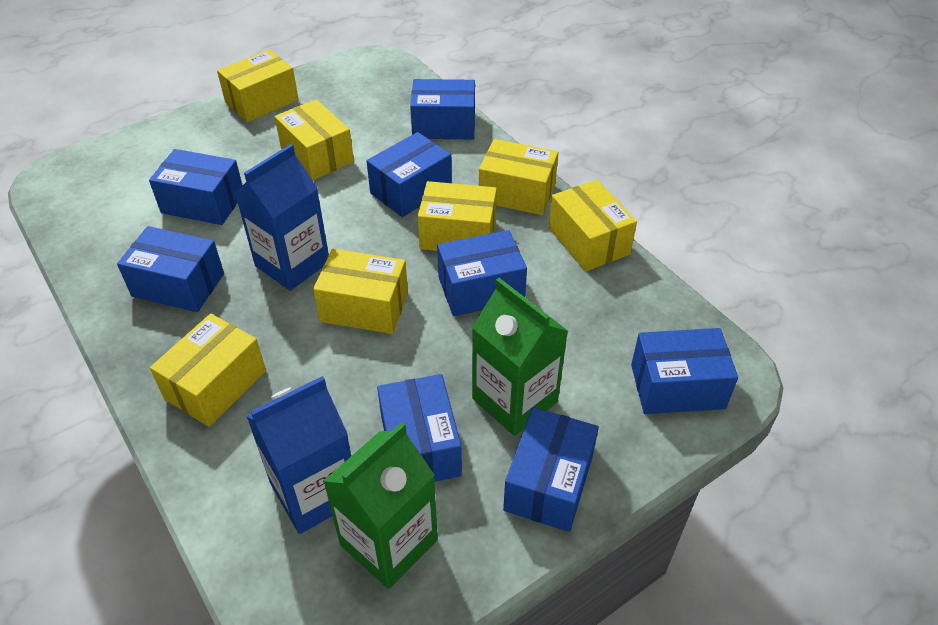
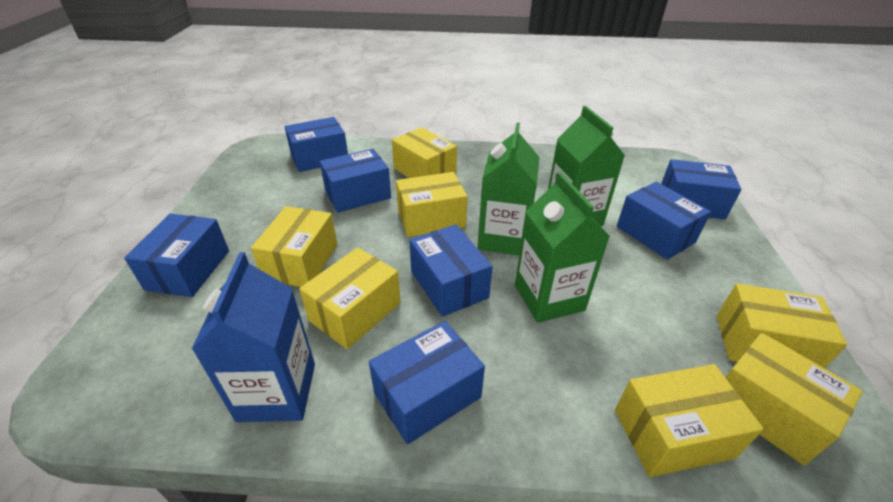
blue box: [117,226,224,312] [149,149,243,225] [367,132,452,217] [377,374,462,482] [410,79,475,139] [437,230,527,316] [503,407,599,532] [631,328,738,414] = 8 -> [124,214,229,297] [284,117,348,172] [320,149,391,213] [369,321,485,445] [409,224,493,317] [617,182,711,260] [661,159,741,220] = 7
blue carton: [235,144,329,291] [246,376,351,534] = 2 -> [191,252,315,422] = 1
green carton: [323,422,438,589] [472,278,568,436] = 2 -> [477,123,540,255] [515,172,610,323] [548,106,625,226] = 3

